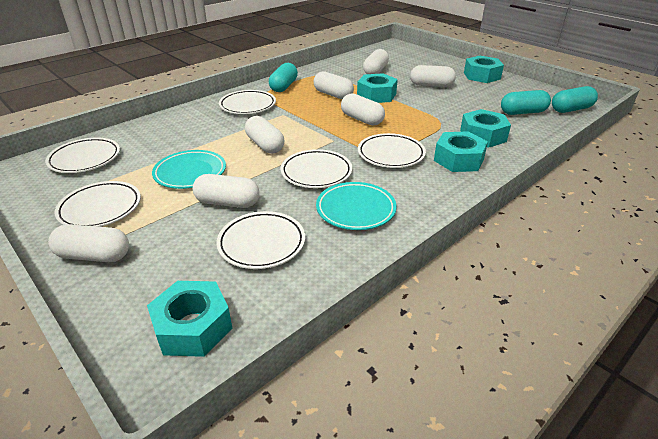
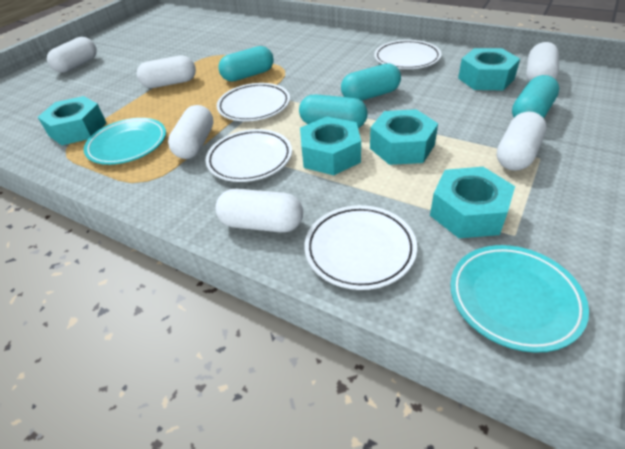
turquoise capsule: [269,63,298,92] [501,90,551,115] [552,86,598,113] = 3 -> [218,46,273,82] [299,94,368,128] [341,63,401,101] [512,75,559,118] = 4
white capsule: [48,224,129,262] [193,174,260,208] [245,116,284,154] [314,71,354,99] [341,93,385,126] [363,49,389,74] [410,65,456,87] = 7 -> [47,37,97,73] [137,55,196,88] [168,105,213,159] [215,189,303,232] [497,112,546,171] [526,42,559,82] = 6
white plate: [45,138,120,173] [55,181,141,227] [217,211,305,269] [219,90,276,114] [281,149,352,188] [358,133,426,168] = 6 -> [205,129,292,182] [217,83,290,122] [304,205,417,290] [374,40,442,69] = 4

